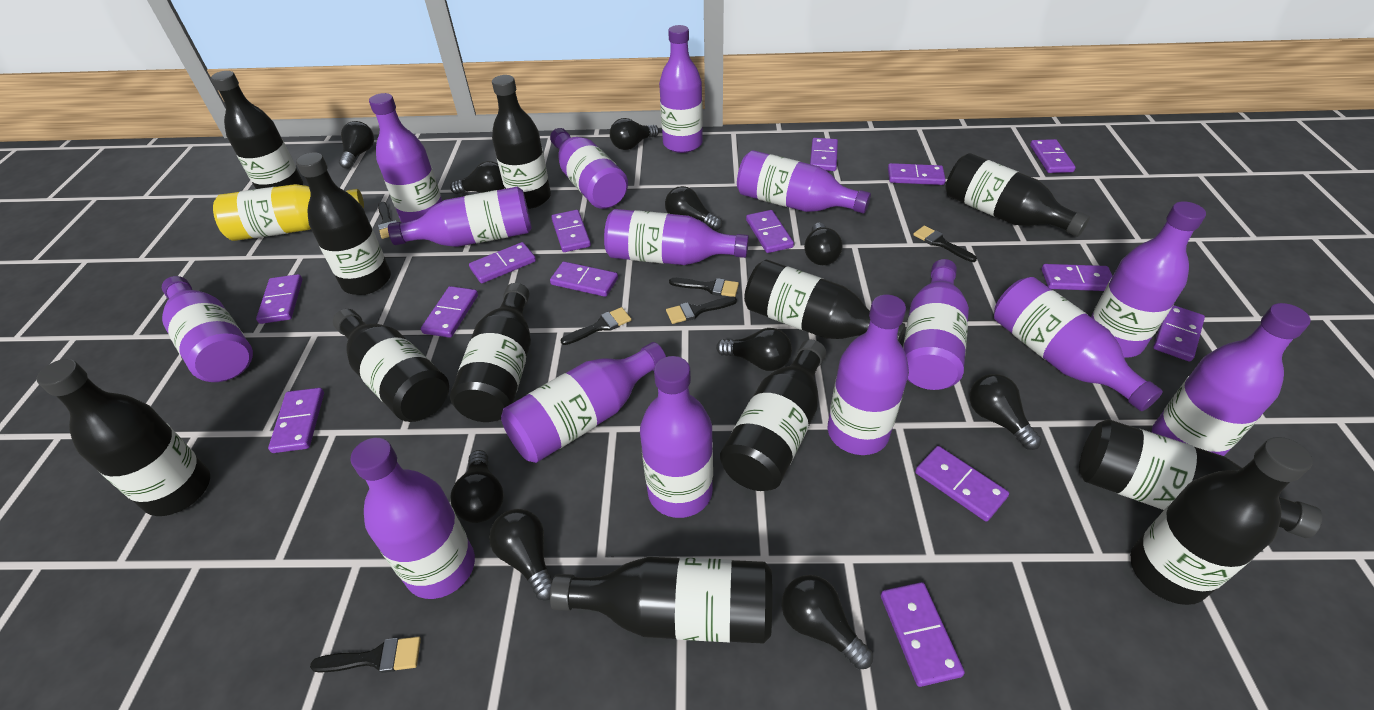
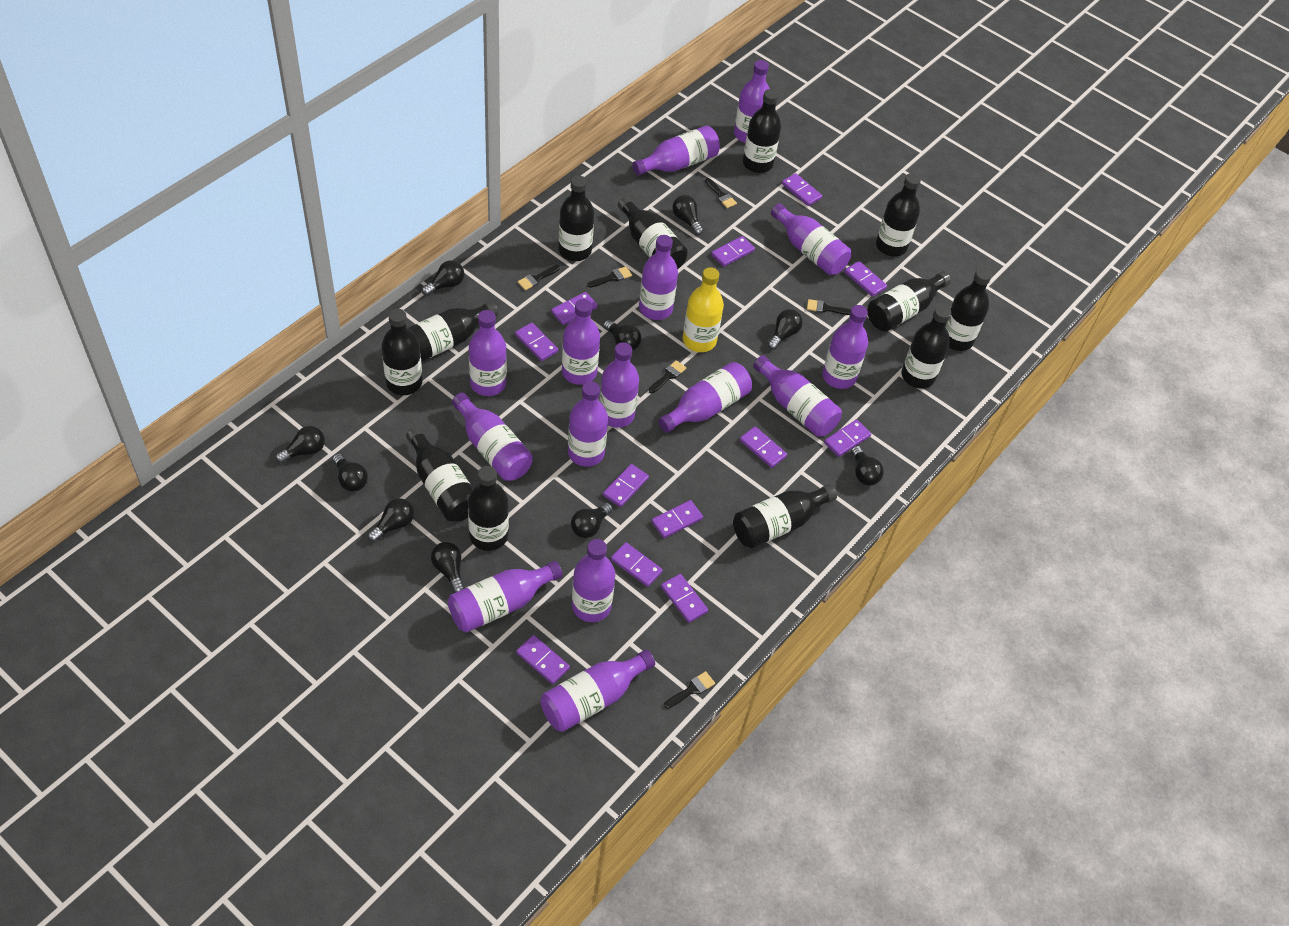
purple domino: [256,274,302,324] [268,388,324,453] [421,286,478,338] [469,242,536,283] [550,261,618,297] [551,210,591,252] [746,210,794,253] [810,138,838,171] [881,582,965,687] [888,163,946,185] [915,446,1009,522] [1030,139,1076,173] [1041,264,1113,291] [1153,305,1205,362] = 14 -> [515,323,558,361] [516,635,570,684] [551,292,598,325] [603,464,649,507] [611,542,663,587] [651,500,703,538] [661,574,708,623] [711,236,755,267] [740,427,787,468] [782,173,822,206] [824,420,871,457] [844,261,887,297] = 12

